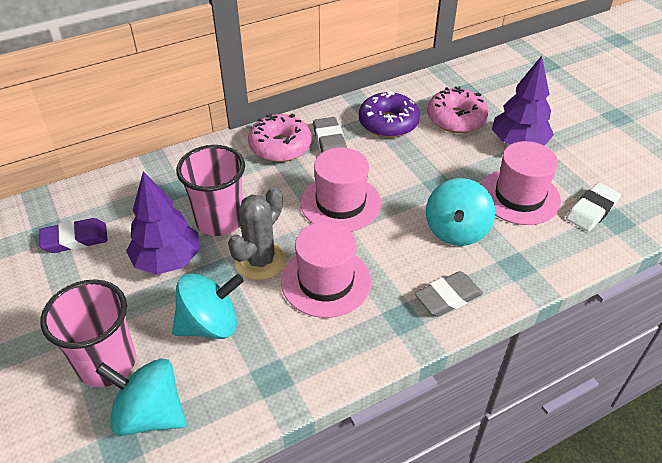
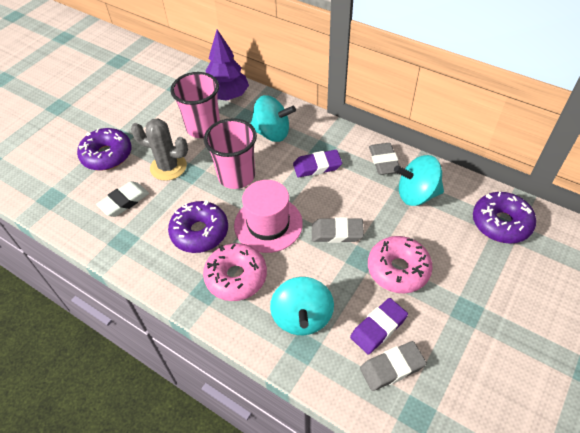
grey eraser: [313,117,347,153] [414,271,483,317] = 2 -> [312,217,364,243] [360,341,427,391] [369,143,400,175] = 3
pink hat: [281,222,371,318] [301,148,381,231] [481,141,561,225] = 3 -> [234,180,303,253] = 1
purple donut: [359,91,420,138] = 1 -> [77,128,132,171] [168,201,228,253] [473,192,536,244] = 3
purple eraser: [40,218,108,253] = 1 -> [293,150,342,177] [350,298,408,354] = 2
purple tree: [126,171,199,275] [492,56,554,146] = 2 -> [206,30,249,101] = 1

